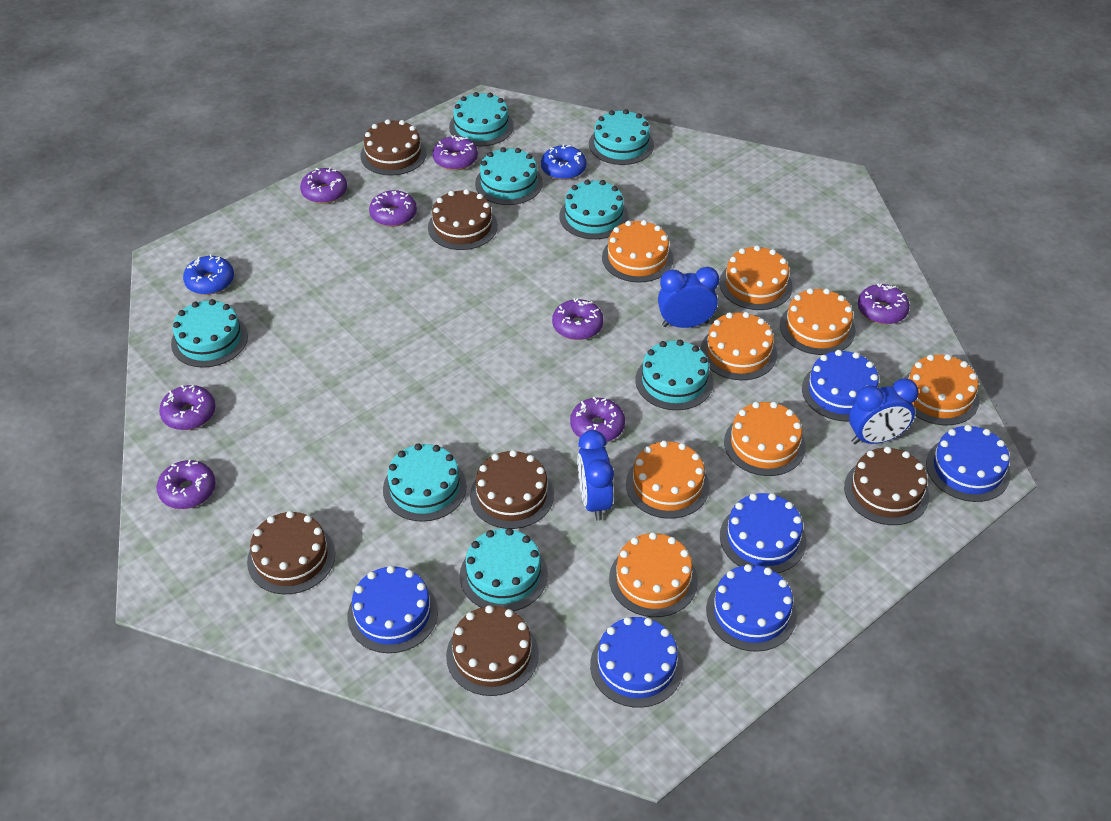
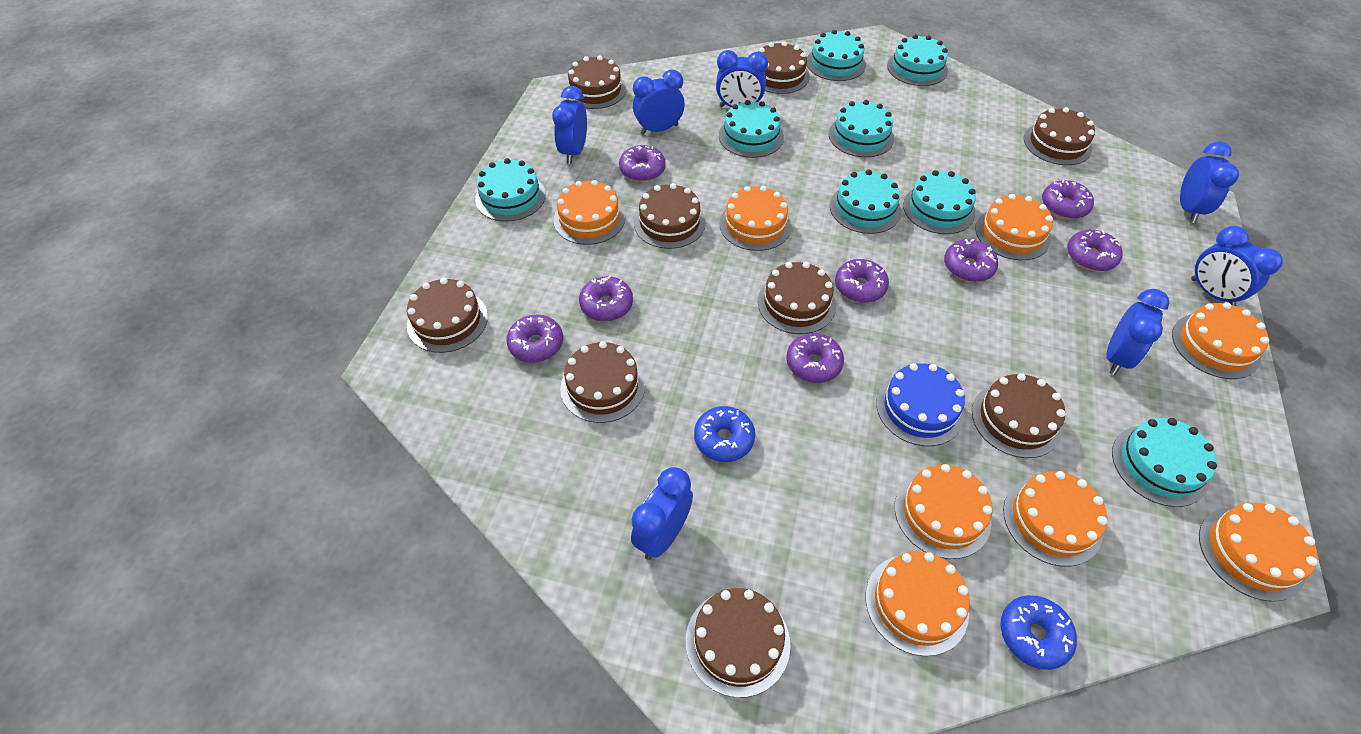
blue cake: [347,566,438,653] [590,617,683,708] [706,564,797,652] [720,493,806,573] [802,350,880,421] [926,425,1011,502] = 6 -> [876,363,965,446] = 1
blue clock: [577,430,614,521] [658,267,719,328] [849,378,919,444] = 3 -> [552,86,587,164] [631,467,693,560] [633,70,685,135] [716,50,768,107] [1106,289,1169,375] [1180,141,1239,223] [1191,226,1283,306] = 7
brown cake: [247,511,335,594] [360,119,426,175] [428,189,498,250] [446,605,539,696] [470,450,554,529] [844,447,929,525] = 6 -> [407,278,488,353] [560,341,645,423] [565,56,626,109] [634,183,706,249] [686,588,790,698] [758,42,810,94] [758,262,836,334] [972,373,1065,458] [1024,107,1095,165] = 9

